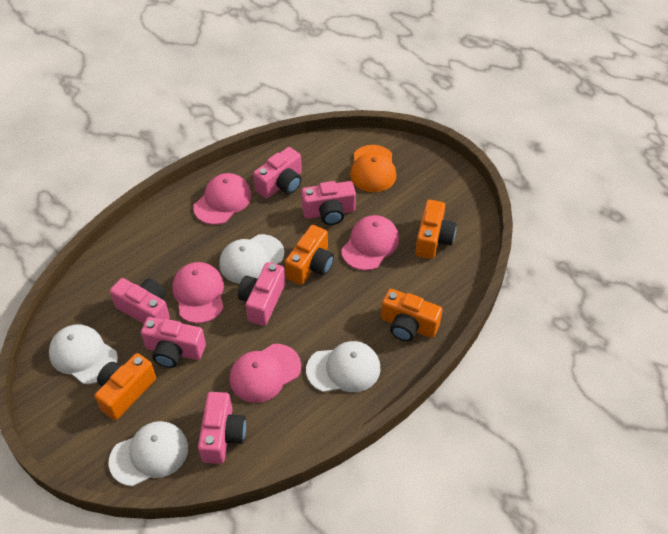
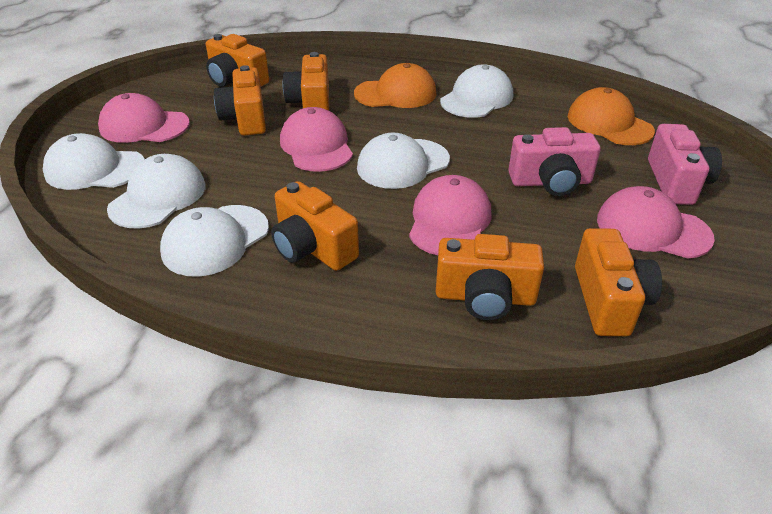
orange camera: [94,353,156,420] [285,225,334,285] [381,289,442,341] [415,200,456,259] = 4 -> [206,34,269,87] [214,65,266,136] [271,181,359,271] [283,52,329,111] [436,234,544,320] [575,228,662,336] = 6
orange cap: [350,145,396,192] = 1 -> [354,63,436,108] [568,87,655,145] = 2
pink camera: [110,278,170,324] [141,317,206,368] [198,392,246,464] [238,262,285,326] [253,147,302,199] [301,181,356,225] = 6 -> [508,127,601,196] [648,124,722,205] = 2
white cap: [49,324,118,384] [108,421,188,487] [219,234,284,284] [306,341,380,392] = 4 -> [43,133,145,190] [107,154,206,229] [160,205,269,277] [357,133,450,189] [440,65,513,118] = 5

